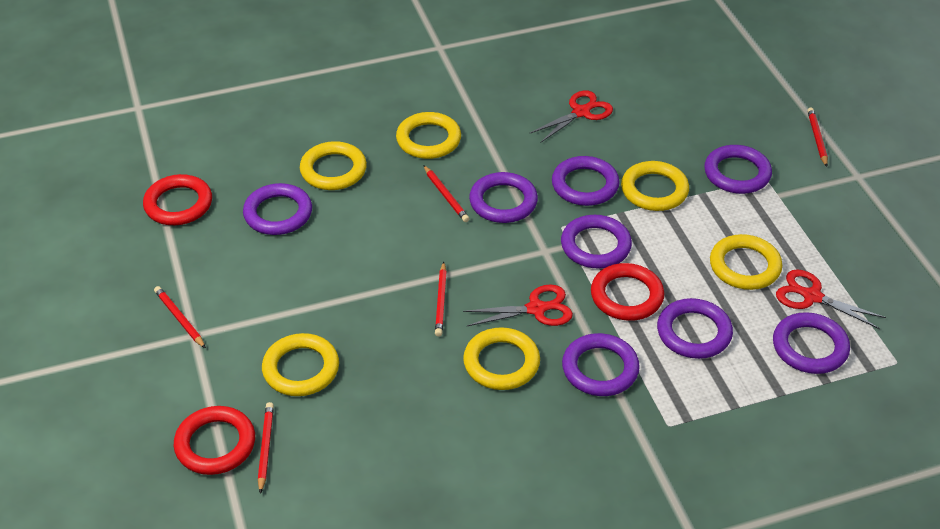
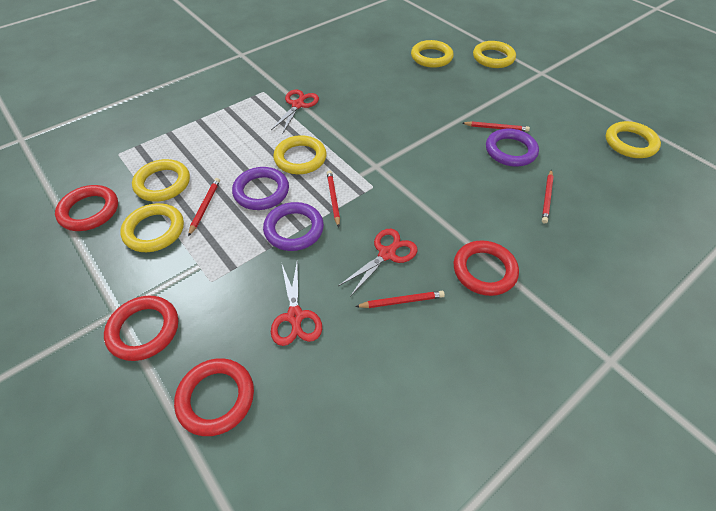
purple ring: [243,183,312,235] [469,172,538,223] [552,156,620,206] [561,215,632,268] [562,333,640,396] [657,298,733,359] [704,145,772,194] [773,312,850,374] = 8 -> [232,167,289,210] [263,202,324,251] [486,128,539,167] = 3
red ring: [143,174,212,225] [174,406,255,475] [591,263,664,321] = 3 -> [55,185,118,231] [104,296,178,361] [174,358,254,436] [454,240,519,296] = 4

